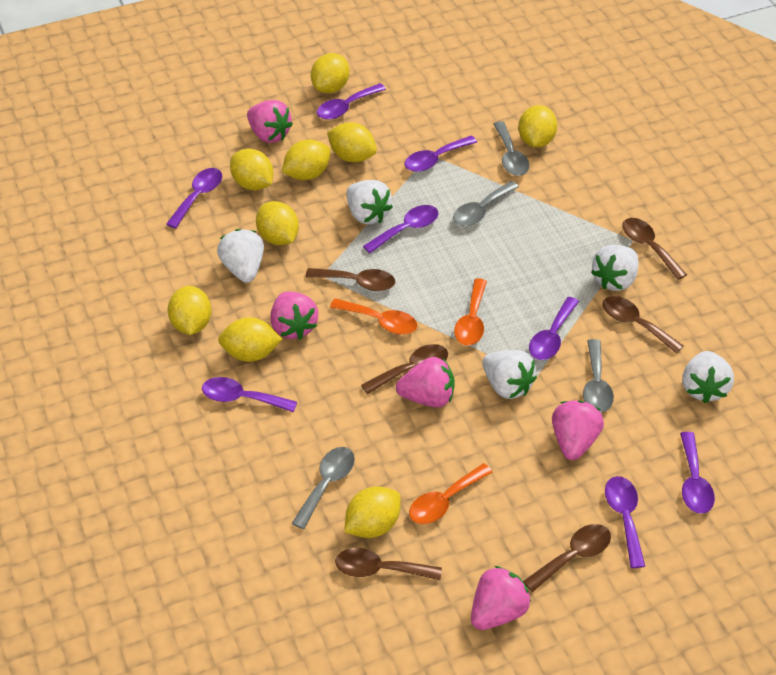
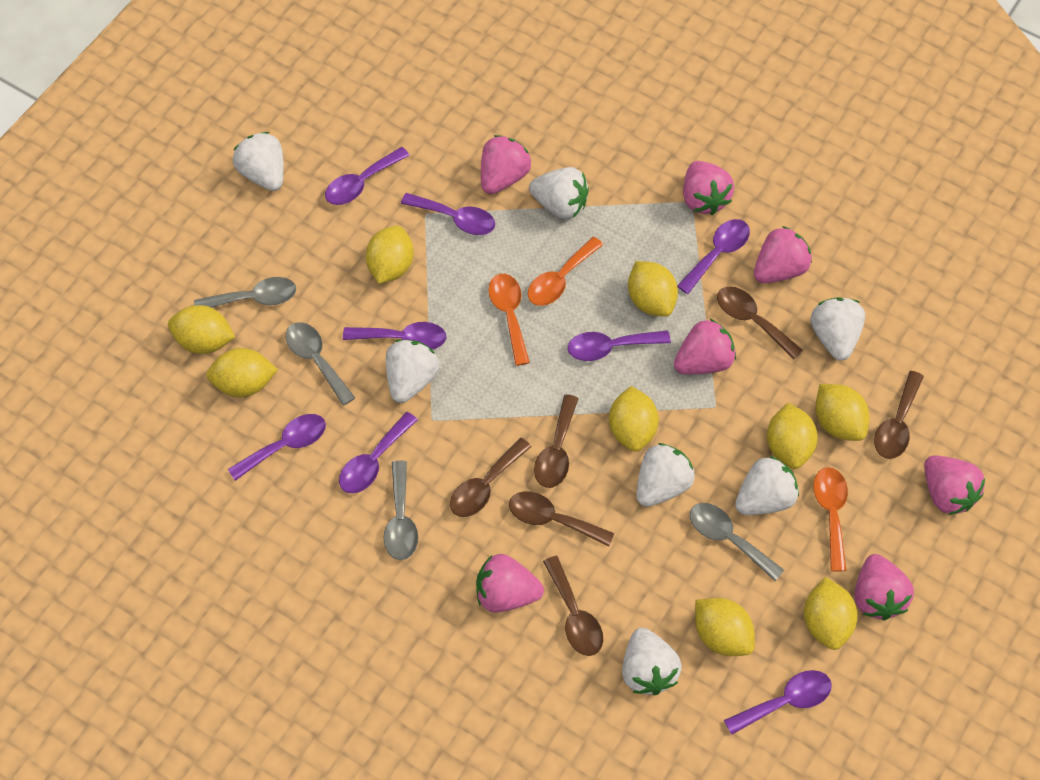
pink strawberry: [247,100,293,143] [271,291,318,340] [396,357,455,408] [471,566,531,630] [552,400,604,460] = 5 -> [476,554,544,613] [481,135,531,194] [674,319,736,374] [683,161,734,215] [754,226,812,283] [855,554,914,620] [924,455,985,515] = 7
white strawberry: [217,229,264,283] [347,180,393,224] [482,350,537,399] [591,245,639,291] [682,351,734,403] = 5 -> [233,132,284,191] [386,340,439,403] [529,167,589,219] [622,628,682,695] [637,443,695,507] [735,456,799,515] [810,297,865,360] = 7

